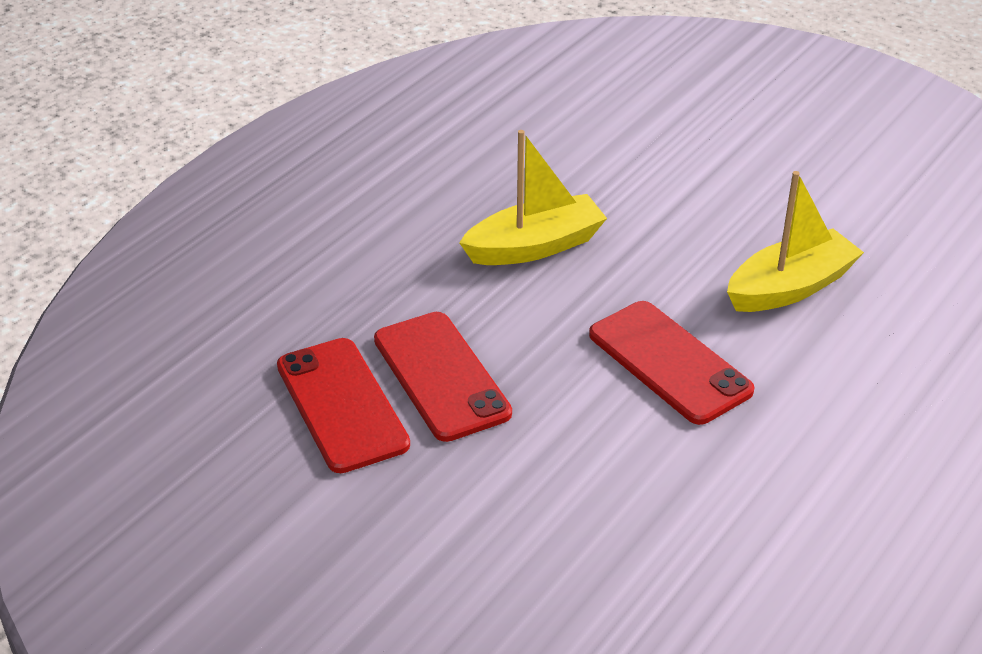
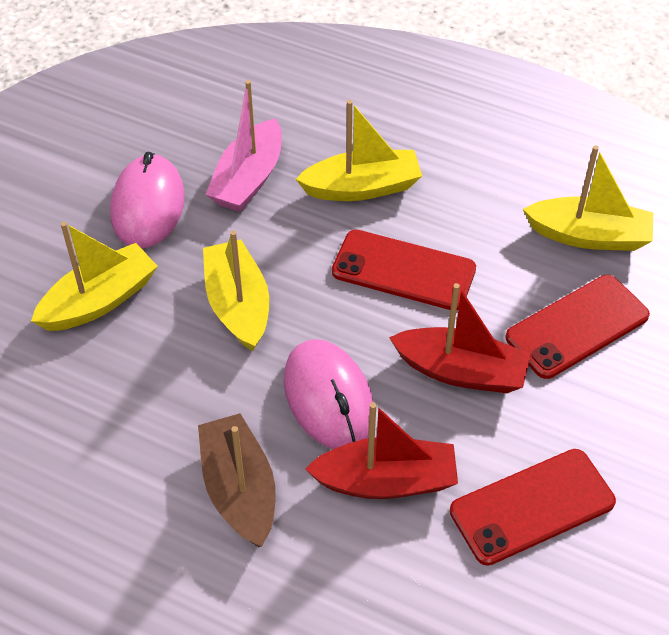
brown boat: none = 0 -> [198,413,276,547] = 1
pink boat: none = 0 -> [205,80,282,212] = 1
pink mouse: none = 0 -> [110,152,185,248] [284,339,373,449] = 2
red boat: none = 0 -> [305,402,458,499] [389,283,531,393] = 2
yellow boat: [459,130,607,265] [727,171,864,312] = 2 -> [31,222,158,331] [203,230,269,351] [296,100,422,201] [523,145,653,251] = 4

